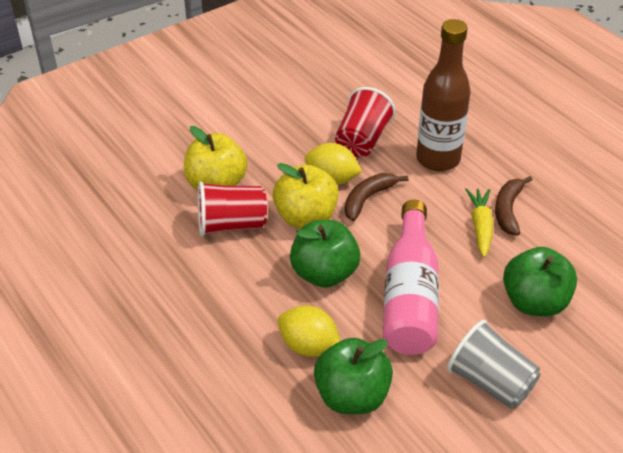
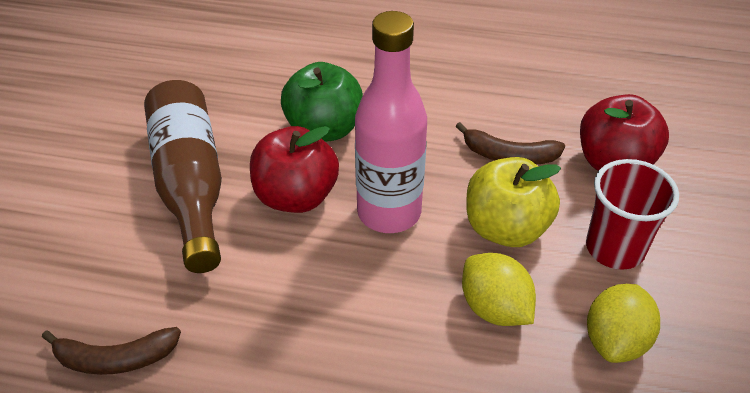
green apple: [290,220,360,288] [314,338,393,414] [503,247,577,316] = 3 -> [281,62,363,142] = 1
grey cup: [447,320,541,409] = 1 -> none = 0
red apple: none = 0 -> [250,126,339,213] [580,94,669,171] = 2
red cup: [198,181,267,237] [335,87,396,158] = 2 -> [586,159,679,270] = 1
yellow apple: [184,126,248,190] [273,163,339,228] = 2 -> [466,157,561,247] = 1
yellow carrot: [465,188,493,258] = 1 -> none = 0

